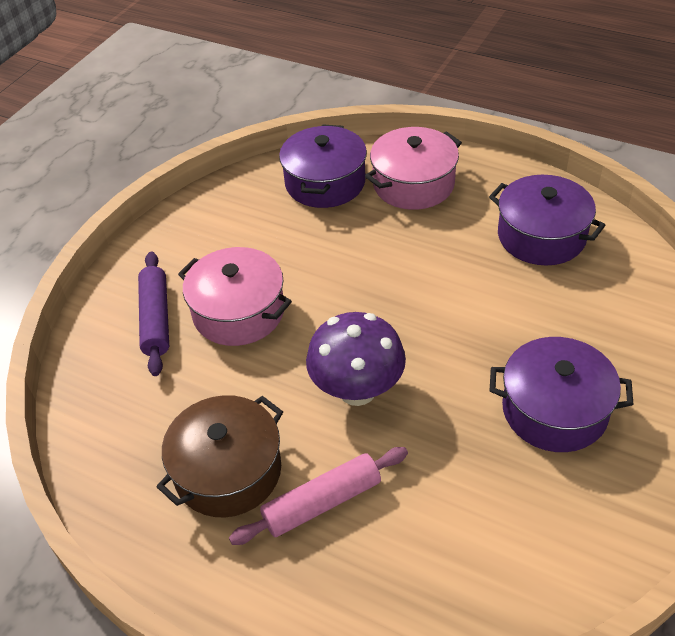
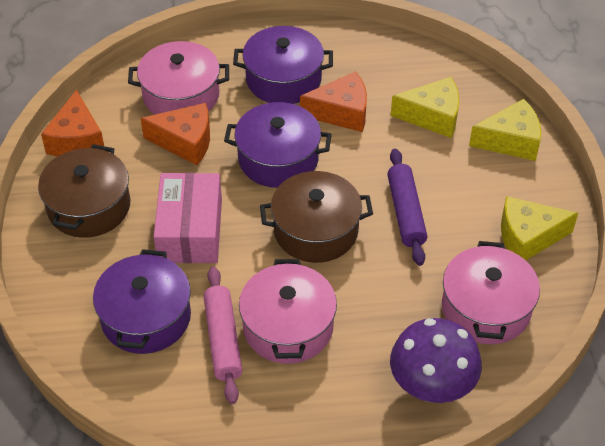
brown pot: [156,395,283,517] = 1 -> [38,144,131,238] [260,171,373,263] = 2
orange cheese: none = 0 -> [41,90,104,157] [140,103,210,165] [300,71,367,132] = 3
pink box: none = 0 -> [154,173,222,263] = 1
pink pot: [178,247,292,346] [365,127,462,210] = 2 -> [128,41,229,115] [239,259,337,364] [442,241,540,344] = 3
yellow cheese: none = 0 -> [391,77,459,138] [469,99,541,161] [501,196,578,260] = 3

